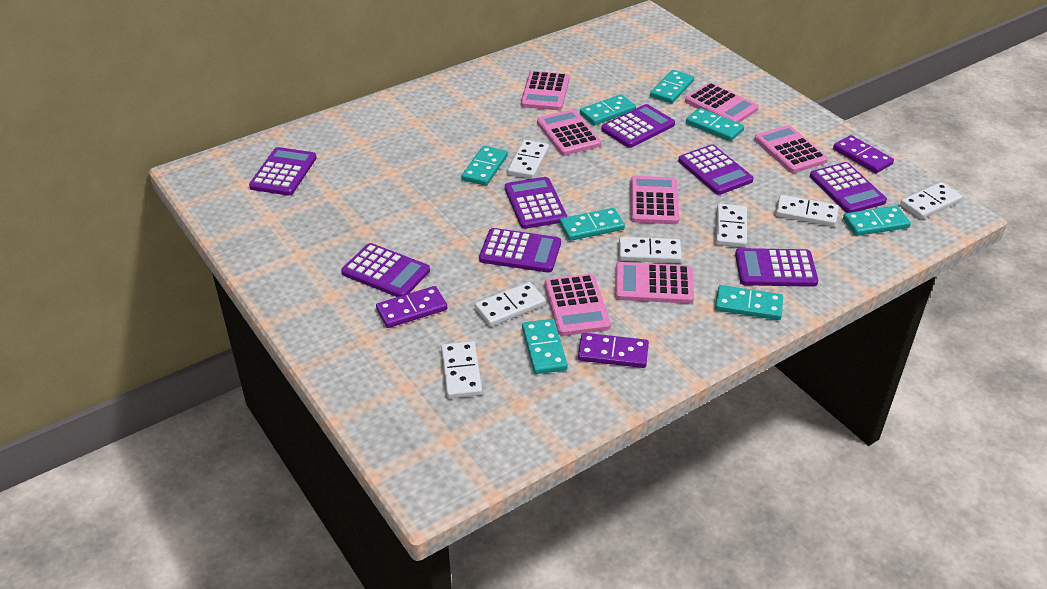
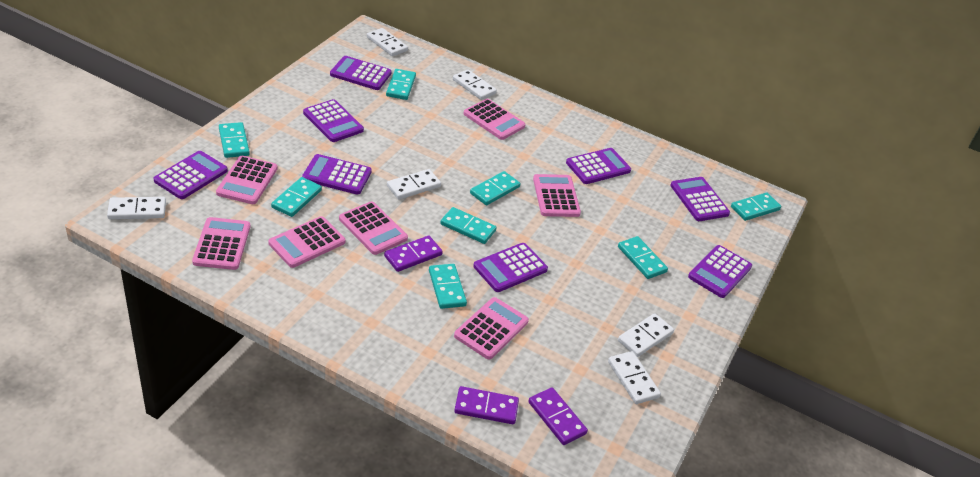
white domino: [441,341,482,398] [475,282,546,327] [507,140,549,179] [619,237,682,263] [716,204,747,248] [776,195,839,227] [900,182,962,219] = 7 -> [107,197,166,219] [367,28,408,56] [387,169,441,199] [453,69,497,100] [608,351,661,404] [618,313,674,357] = 6

